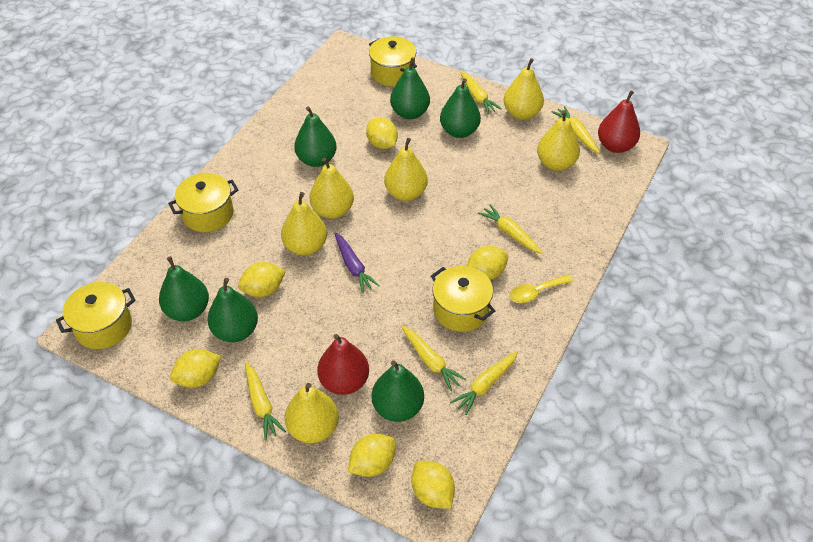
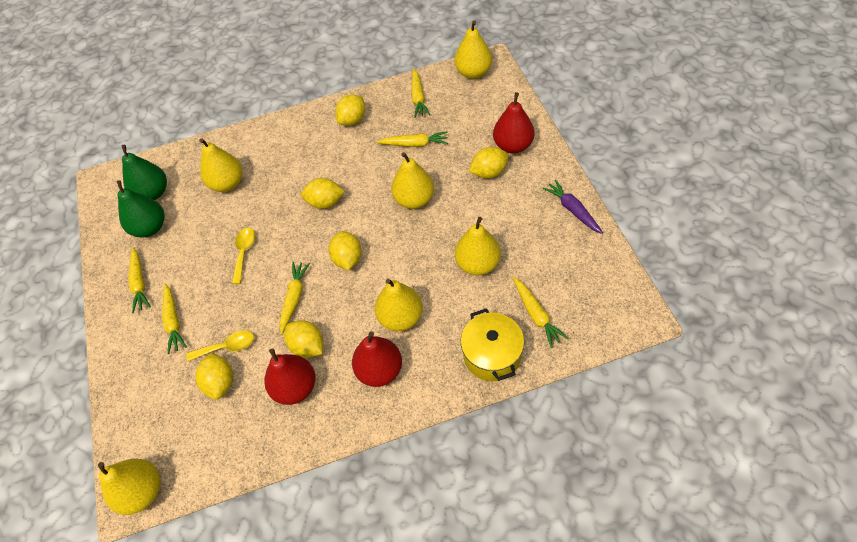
green pear: [159,256,209,321] [207,278,258,342] [294,106,336,167] [372,360,424,422] [390,58,430,119] [440,78,481,138] = 6 -> [117,180,164,237] [122,145,167,200] = 2
red pear: [317,334,369,395] [598,90,640,153] = 2 -> [264,348,315,405] [352,331,402,387] [493,92,534,154] = 3
yellow pot: [56,282,135,349] [168,173,238,232] [369,36,417,86] [431,266,495,332] = 4 -> [461,308,524,381] = 1
yellow spoon: [510,275,573,303] = 1 -> [186,330,254,362] [232,228,255,284] = 2

